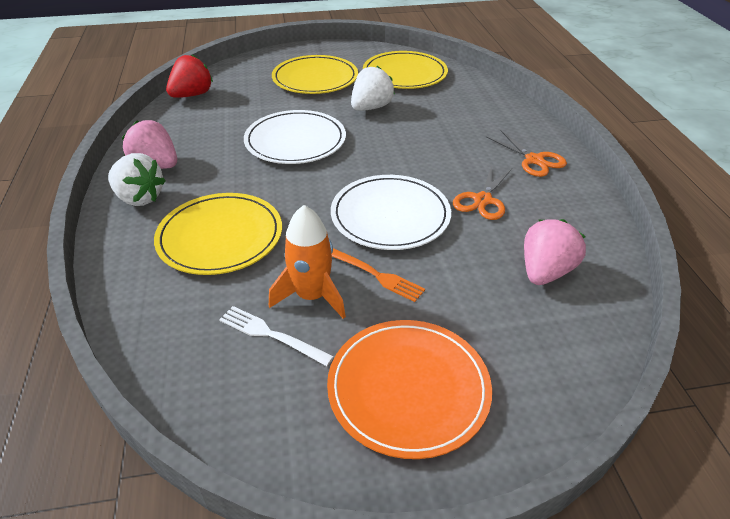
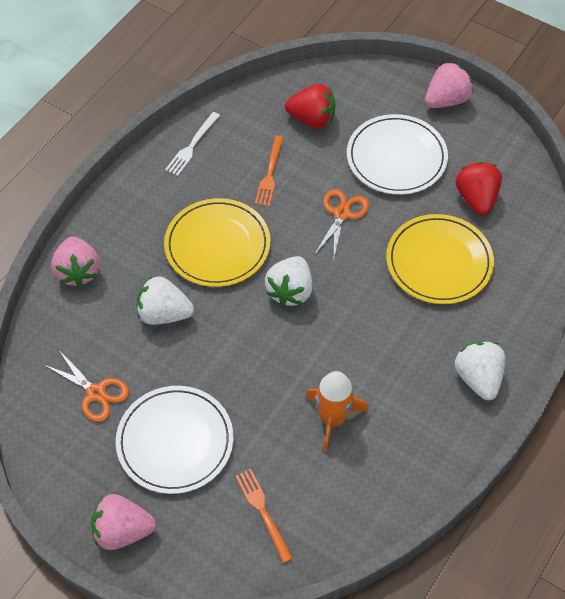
orange fork: [332,248,425,302] = 1 -> [235,469,293,563] [255,136,284,207] = 2
orange plate: [327,320,492,459] = 1 -> none = 0
pink strawberry: [122,120,177,169] [524,219,586,285] = 2 -> [51,236,100,287] [91,494,156,550] [425,61,473,108] = 3
red strawberry: [166,54,213,98] = 1 -> [285,84,336,129] [456,162,502,216] = 2
white strawberry: [108,153,165,206] [351,66,395,111] = 2 -> [137,276,194,325] [265,256,312,307] [455,341,505,400] = 3
yellow plate: [154,193,282,275] [272,55,358,94] [363,51,448,89] = 3 -> [164,198,270,287] [386,214,494,304] = 2

